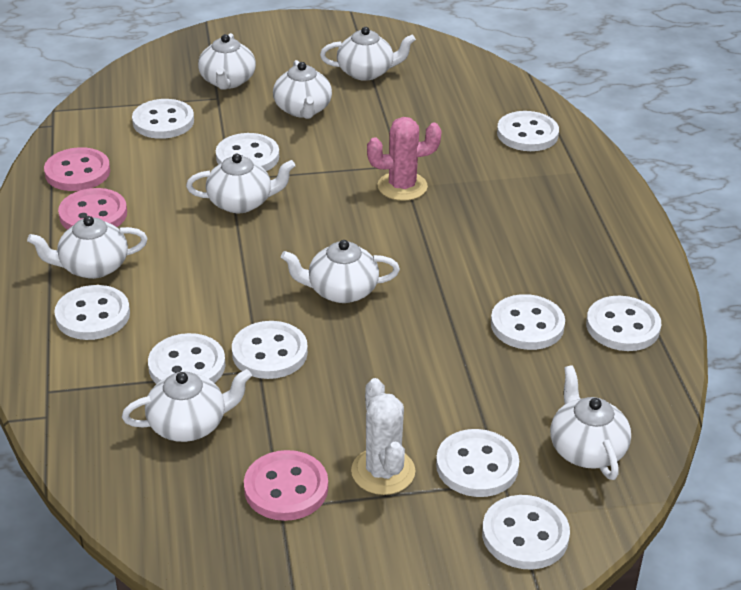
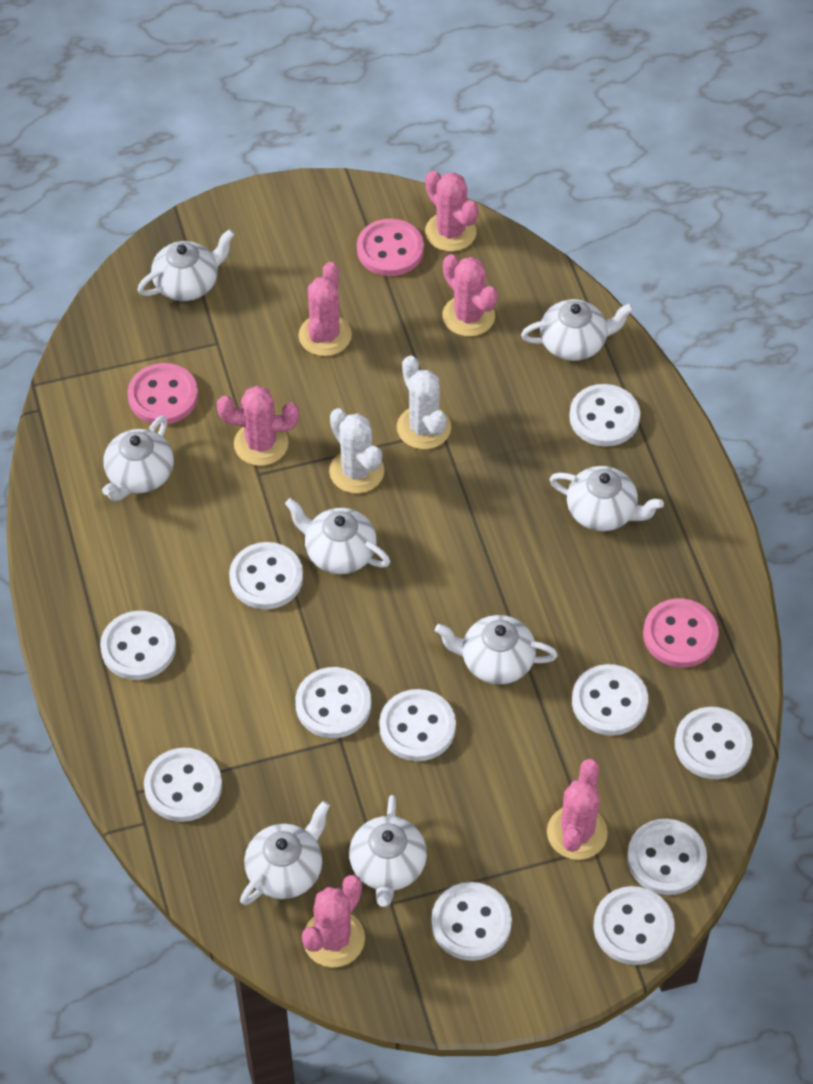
pink cactus: [367,117,442,201] = 1 -> [217,386,299,466] [298,262,352,356] [302,875,365,967] [425,170,478,251] [442,254,498,336] [547,759,608,860] = 6
white button: [54,285,130,340] [132,99,194,139] [148,333,225,384] [216,133,279,171] [232,321,308,379] [436,429,519,497] [482,495,570,569] [491,294,565,350] [497,111,559,151] [586,296,661,351] = 10 -> [100,611,176,680] [144,748,222,822] [229,542,303,609] [295,667,371,738] [379,689,456,761] [431,882,512,961] [569,384,640,446] [572,664,648,736] [593,886,675,965] [627,819,707,895] [675,707,752,779] = 11
white cactus: [351,378,416,495] = 1 -> [329,408,384,493] [397,356,451,449] = 2

